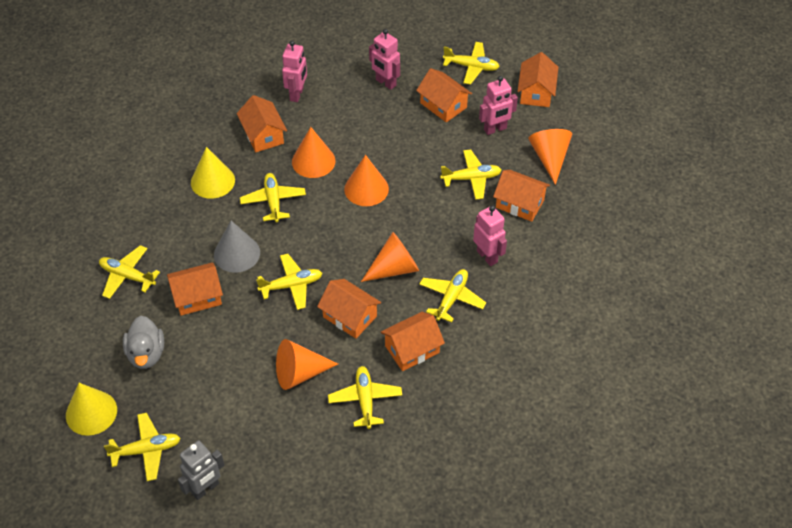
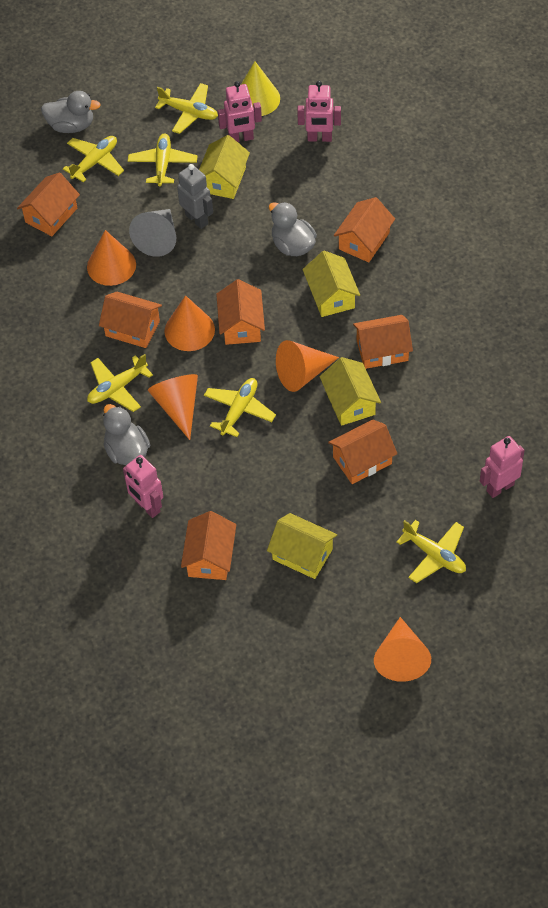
grey duck: [123,316,164,369] = 1 -> [41,91,101,133] [103,404,150,465] [269,202,317,256] = 3
yellow cone: [66,383,117,436] [191,147,235,199] = 2 -> [241,61,280,116] = 1
yellow house: none = 0 -> [199,135,250,199] [267,513,337,579] [302,251,360,317] [320,357,381,426] = 4
yellow plane: [99,245,160,299] [104,413,181,481] [240,173,306,222] [256,254,322,310] [328,366,402,429] [419,269,486,322] [440,150,502,200] [443,42,500,85] = 8 -> [63,136,124,183] [87,354,153,412] [128,133,197,186] [155,83,218,134] [204,378,276,437] [397,520,466,583] = 6

